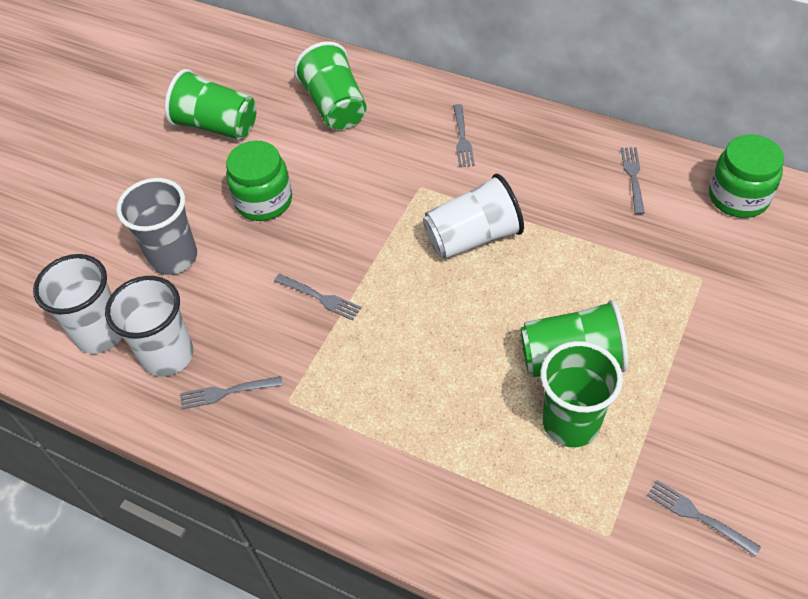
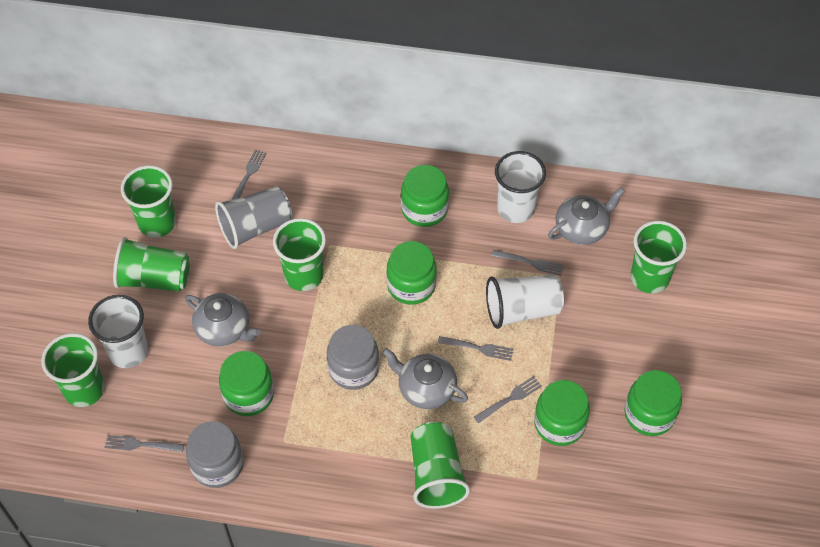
green cup: [165,69,257,140] [294,41,367,130] [521,300,628,377] [540,341,623,447] = 4 -> [41,333,105,407] [113,237,190,292] [121,165,176,238] [273,218,326,291] [411,422,470,509] [631,221,687,293] = 6
green jar: [226,141,292,221] [709,135,784,218] = 2 -> [219,351,274,416] [386,241,437,305] [401,165,449,227] [534,380,590,446] [624,370,682,436] = 5
grey jar: none = 0 -> [186,421,244,488] [327,325,379,390] = 2
grey teapot: none = 0 -> [185,293,260,346] [382,348,468,409] [548,188,625,245] = 3

